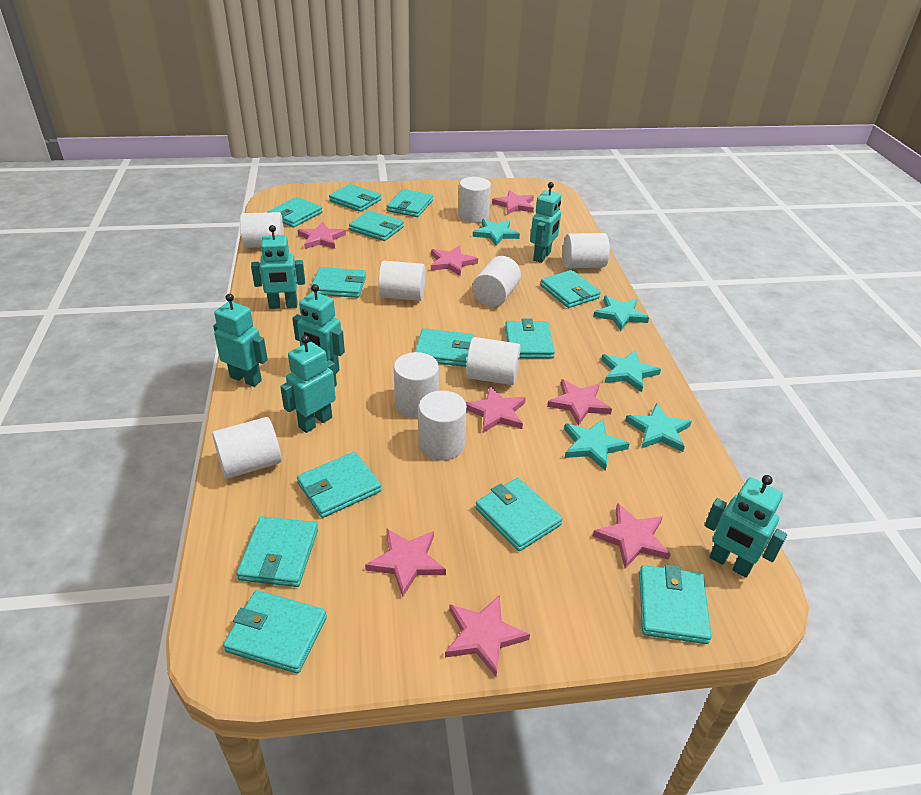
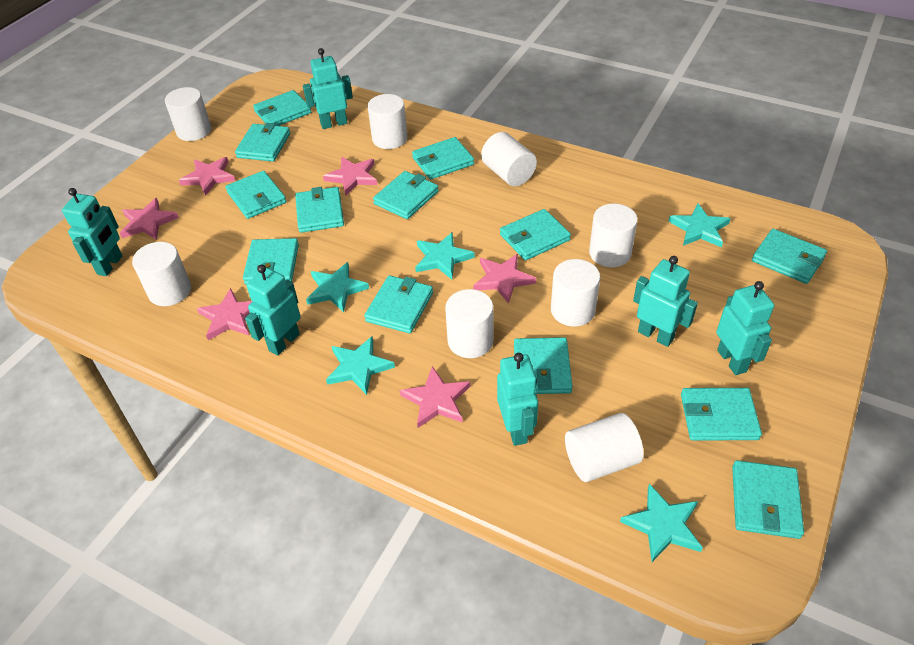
pink star: [298,222,346,249] [365,528,446,597] [431,246,478,276] [445,595,530,677] [466,386,526,433] [492,190,534,215] [547,379,612,426] [593,503,671,568] = 8 -> [120,198,179,240] [179,157,235,196] [197,288,253,340] [323,157,377,196] [400,366,470,428] [473,254,536,304] = 6
white cylinder: [212,417,281,479] [240,212,284,248] [378,261,425,301] [394,352,439,418] [419,391,467,461] [458,177,491,223] [466,337,521,385] [473,256,521,307] [563,233,610,268] = 9 -> [132,242,191,306] [165,87,211,141] [368,94,408,149] [445,289,493,358] [481,132,537,186] [551,259,600,327] [565,413,644,482] [589,204,638,267] = 8

